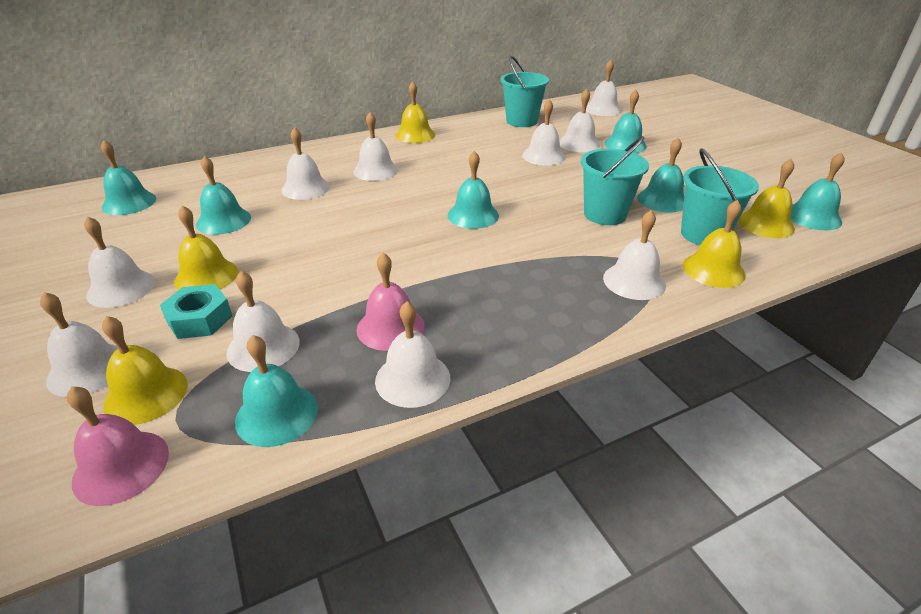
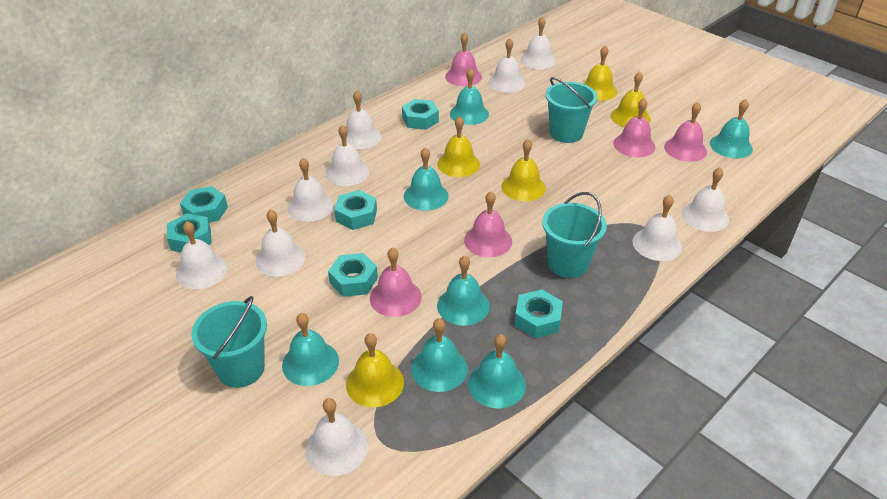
pink bell: [67,386,169,506] [357,253,425,351] = 2 -> [370,247,422,317] [445,32,482,86] [464,191,512,257] [613,98,655,157] [664,102,707,162] = 5
turquoise nut: [160,284,232,339] = 1 -> [167,213,212,252] [180,186,228,223] [328,253,378,297] [334,190,377,230] [402,99,439,130] [514,289,563,338] = 6

